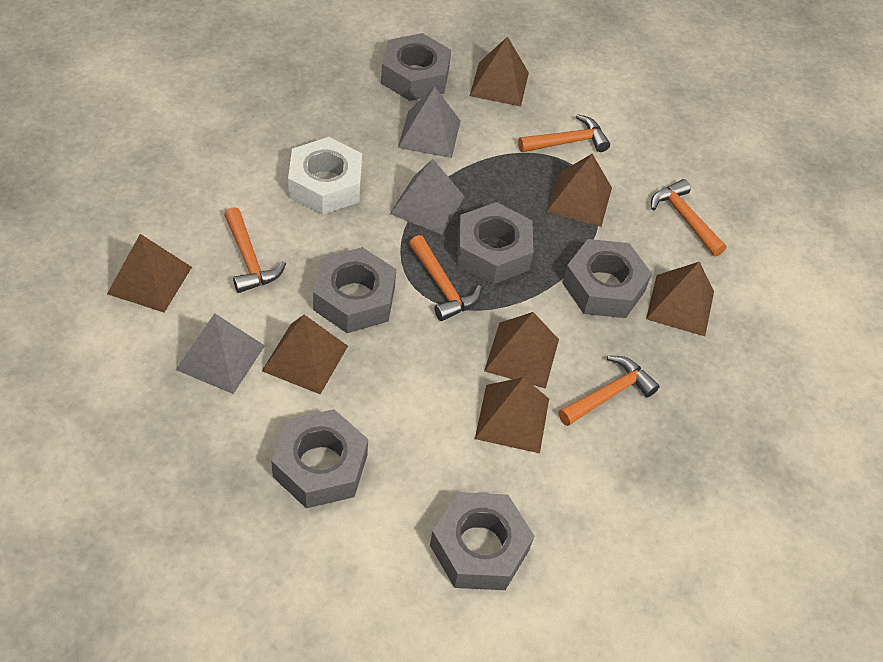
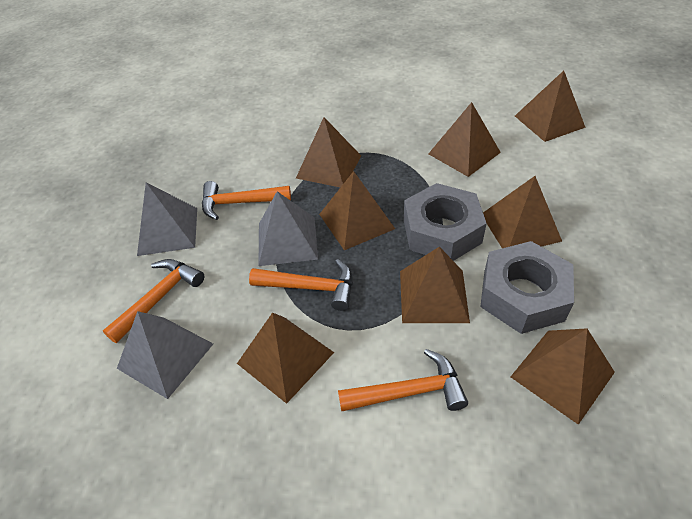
brown pyramid: [107,234,192,312] [262,315,348,394] [470,36,529,107] [475,377,549,453] [484,312,559,389] [546,154,612,227] [646,262,714,336] = 7 -> [237,312,334,404] [296,117,361,187] [319,171,395,250] [400,247,470,323] [428,102,501,177] [483,176,562,248] [511,328,615,425] [515,71,586,142] = 8
grey nut: [271,409,368,508] [313,247,396,333] [381,33,451,101] [430,492,534,590] [457,202,533,284] [562,239,652,318] = 6 -> [404,183,487,261] [480,241,574,334] = 2
orange hammer: [224,207,286,293] [409,235,482,321] [518,114,610,152] [559,355,660,426] [651,179,726,257] = 5 -> [103,259,204,343] [202,181,291,220] [249,259,353,311] [338,349,468,412] = 4
white nut: [288,137,362,215] = 1 -> none = 0

